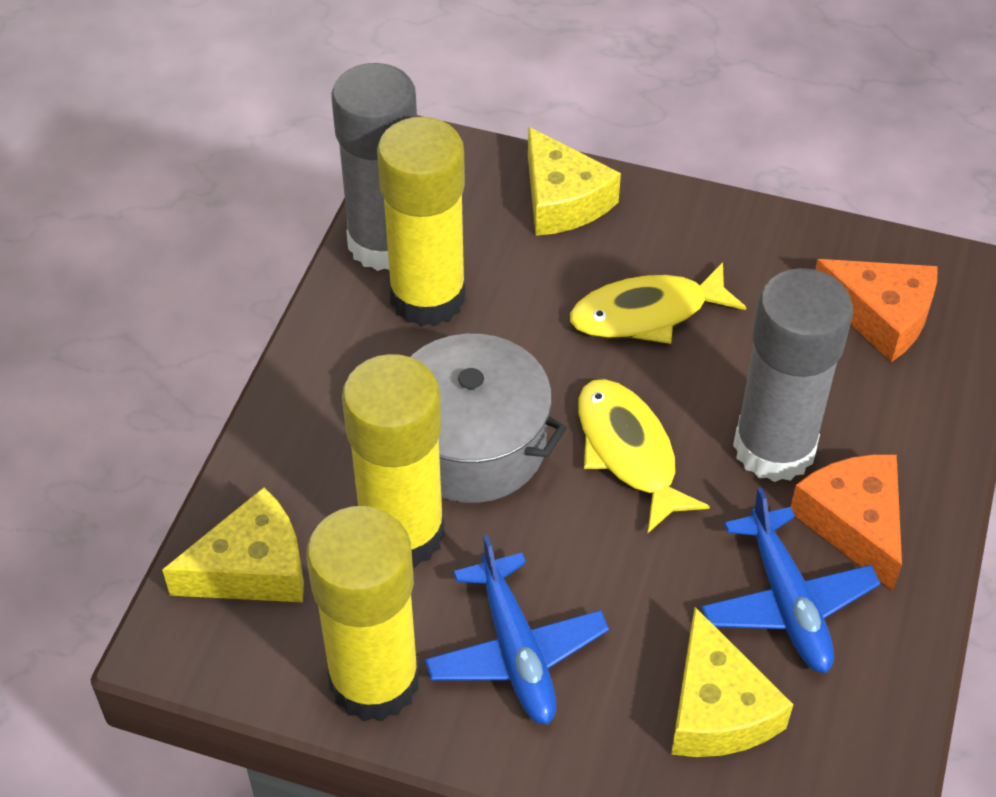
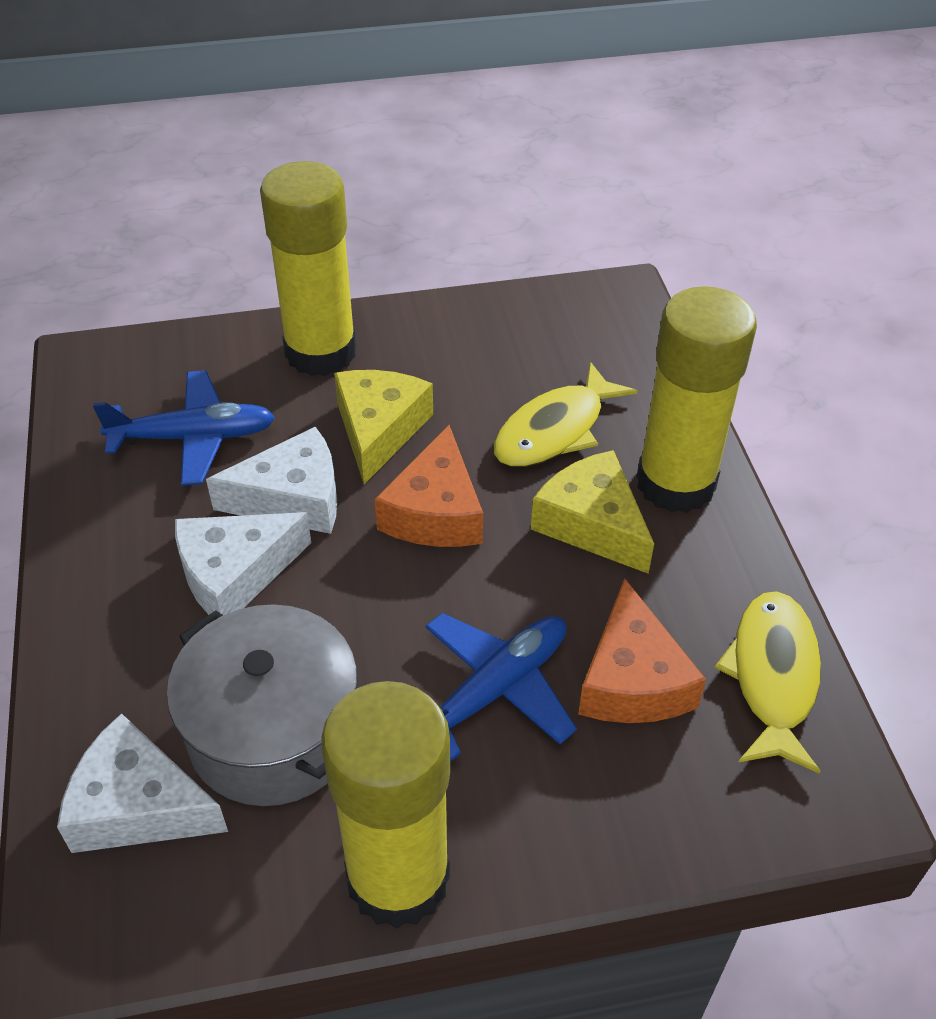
grey glue stick: [331,63,417,271] [733,268,853,482] = 2 -> none = 0
white cheese: none = 0 -> [57,713,228,853] [175,512,311,615] [206,427,337,534] = 3
yellow cheese: [162,487,304,602] [528,127,621,236] [671,607,794,757] = 3 -> [334,370,433,484] [531,450,654,574] = 2

